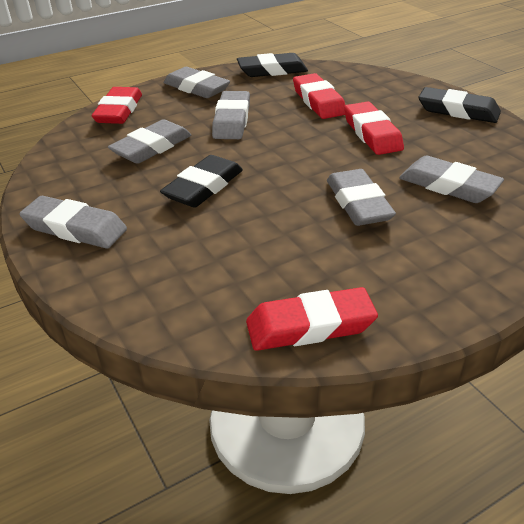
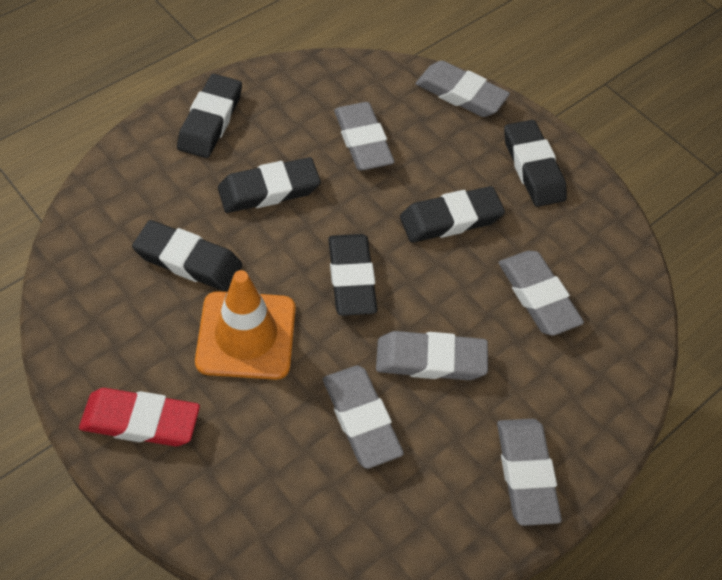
black eraser: [160,155,243,208] [237,53,308,77] [418,87,501,123] = 3 -> [132,220,242,291] [177,74,242,158] [218,157,321,213] [328,234,377,316] [400,186,505,243] [504,120,567,207] = 6
orange traffic cone: none = 0 -> [195,270,296,380] = 1
red eraser: [92,87,142,124] [246,287,378,351] [293,73,345,119] [344,102,404,155] = 4 -> [79,388,200,446] = 1

